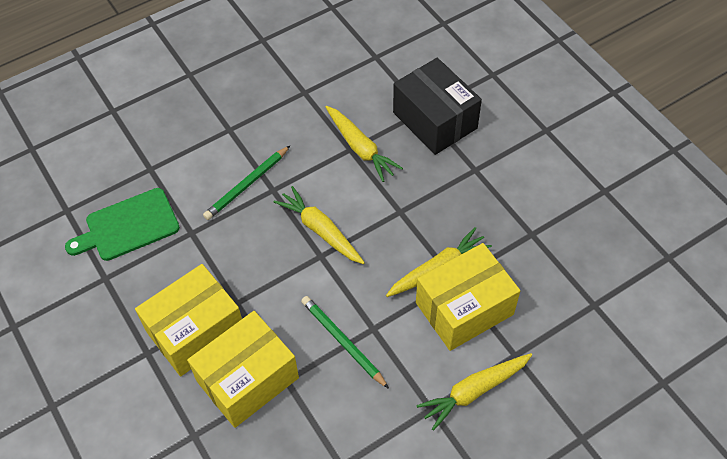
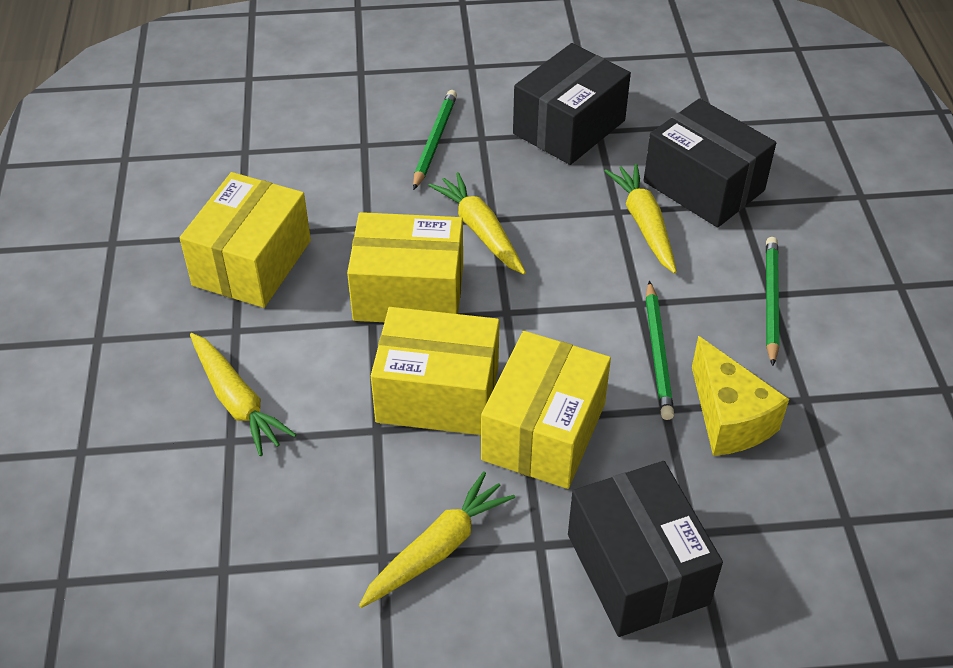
black box: [393,58,482,155] = 1 -> [513,43,631,165] [568,461,723,637] [644,98,776,228] = 3
green cutting board: [65,188,180,261] = 1 -> none = 0
green pencil: [203,146,290,220] [301,296,389,389] = 2 -> [413,90,457,190] [646,281,674,420] [766,237,779,366] = 3
yellow box: [135,264,242,376] [187,311,299,428] [416,243,520,351] = 3 -> [180,172,311,308] [347,212,463,322] [371,307,499,435] [481,331,611,489] = 4
yellow cheese: none = 0 -> [692,336,789,456] = 1

